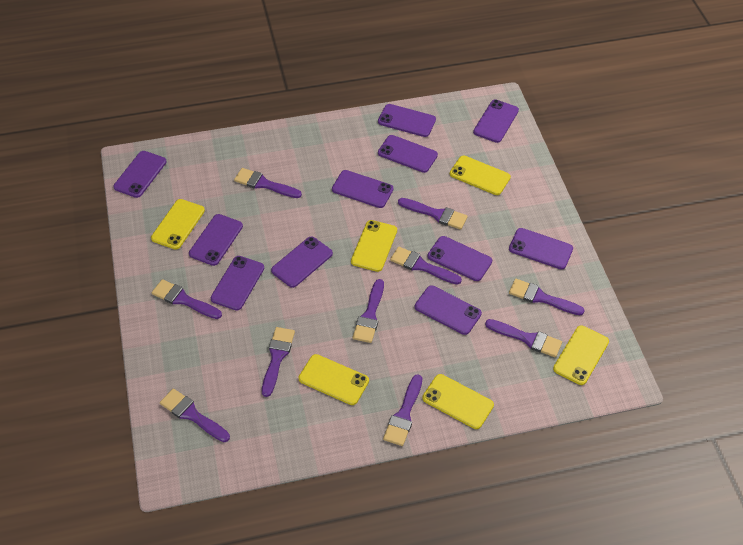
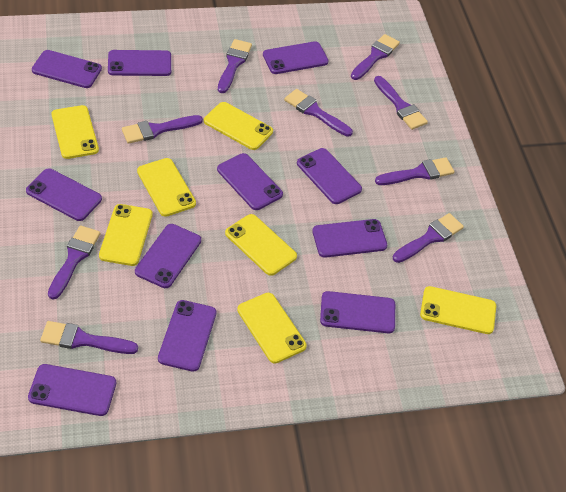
purple brush: [152,279,222,319] [160,388,230,442] [234,168,302,198] [262,327,295,397] [353,279,384,343] [383,374,422,446] [390,247,462,285] [398,198,468,230] [485,319,562,357] [509,279,585,316] = 10 -> [40,321,138,354] [48,225,101,300] [122,115,203,144] [218,39,252,93] [284,89,353,137] [351,34,400,80] [374,76,428,130] [375,157,455,185] [393,213,464,263] = 9
yellow phone: [151,199,205,250] [299,354,369,405] [351,220,397,272] [422,374,494,429] [450,156,511,195] [553,325,609,385] = 6 -> [51,105,99,159] [99,204,153,266] [137,158,196,217] [204,102,273,150] [225,214,297,276] [237,293,307,364] [420,286,496,334] = 7

